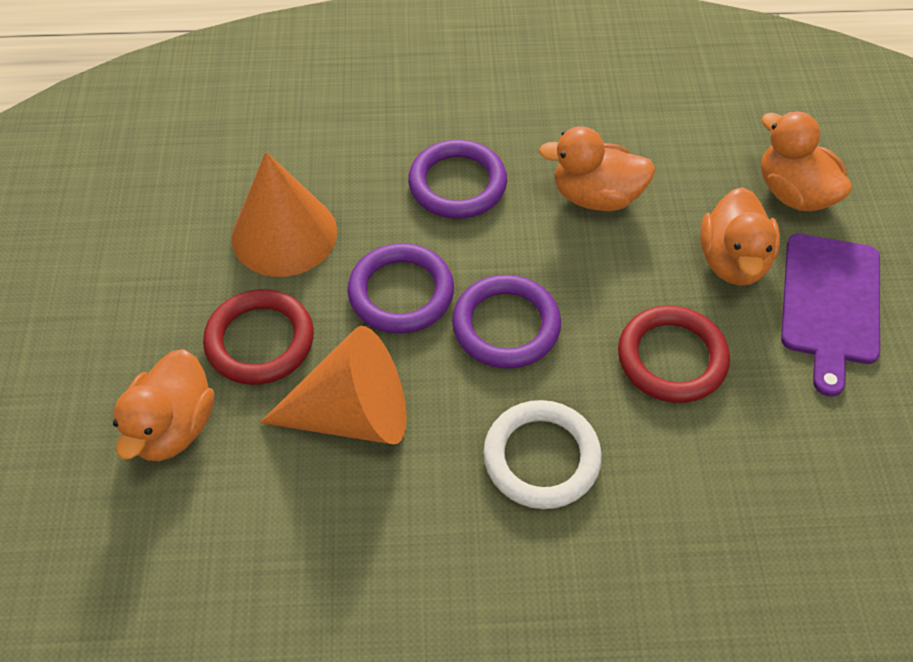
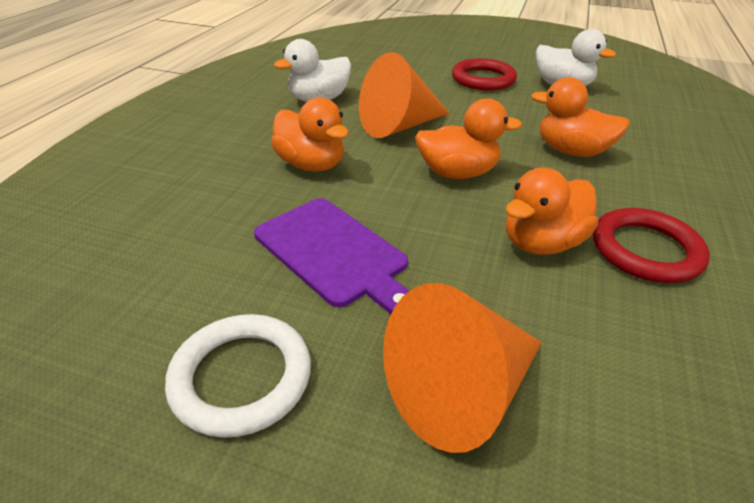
purple ring: [348,243,454,333] [408,140,507,219] [452,275,561,369] = 3 -> none = 0
white duck: none = 0 -> [274,39,351,102] [536,29,616,86] = 2

